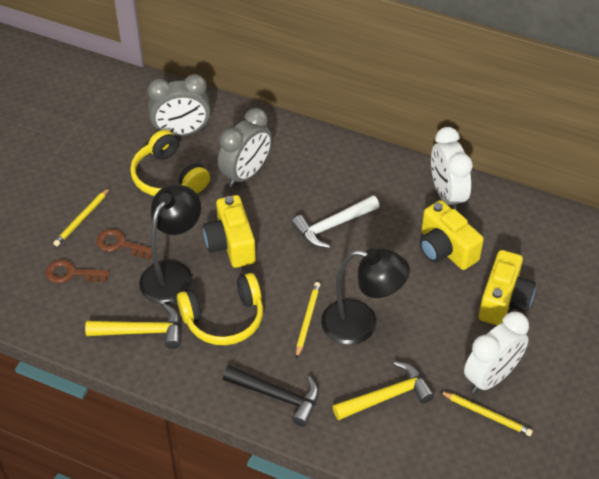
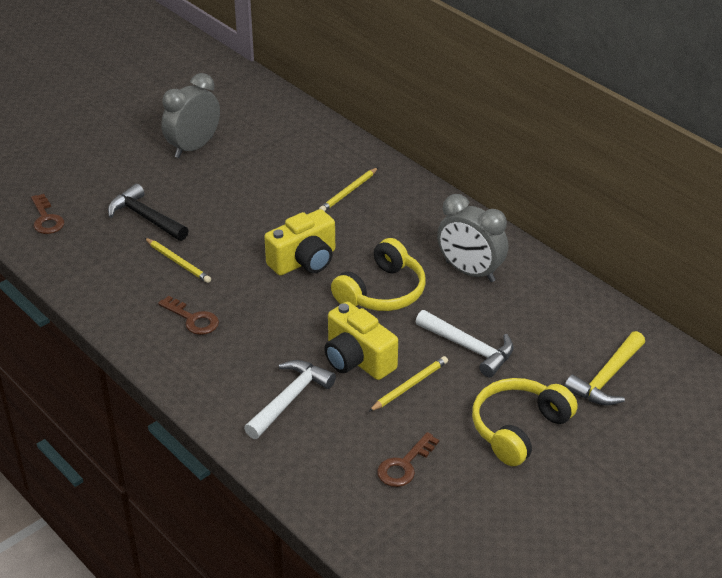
black lamp: [139,185,201,304] [321,248,410,345] = 2 -> none = 0
brown key: [46,259,110,283] [96,229,152,260] = 2 -> [31,194,64,234] [158,296,219,335] [377,432,439,487] = 3
white clock: [431,127,473,211] [464,312,529,393] = 2 -> none = 0
white hammer: [291,195,380,248] = 1 -> [244,360,336,439] [416,310,514,377] = 2
yellow camera: [203,195,256,268] [419,200,484,270] [479,250,536,325] = 3 -> [264,209,335,275] [324,302,398,380] = 2
yellow hammer: [85,303,181,349] [333,361,434,420] = 2 -> [565,331,645,406] = 1

